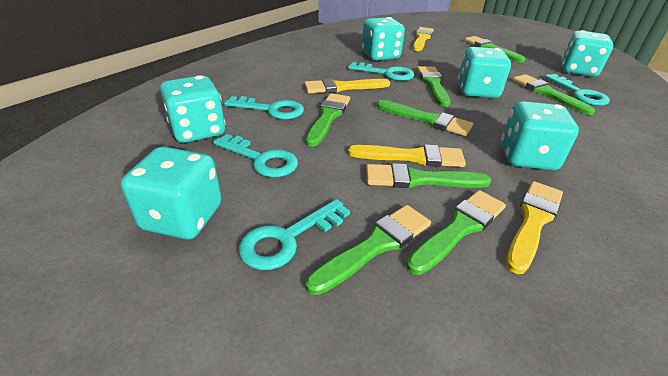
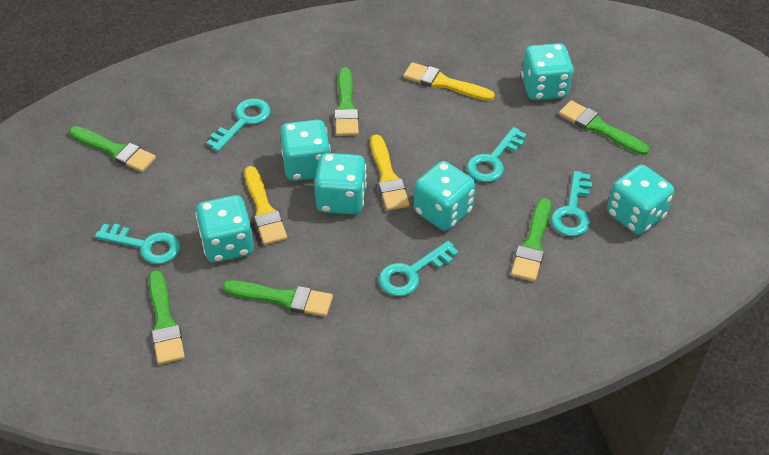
green brush: [306,93,350,147] [306,205,431,295] [366,163,491,188] [376,100,473,136] [406,190,506,275] [417,66,451,107] [464,36,525,63] [513,74,595,115] = 8 -> [69,126,156,172] [149,270,185,365] [222,280,333,317] [334,68,359,136] [511,198,551,281] [559,100,649,155] = 6
yellow brush: [304,78,390,93] [348,144,466,167] [413,27,434,51] [506,181,563,274] = 4 -> [245,166,287,245] [370,134,410,211] [403,62,495,101] = 3

